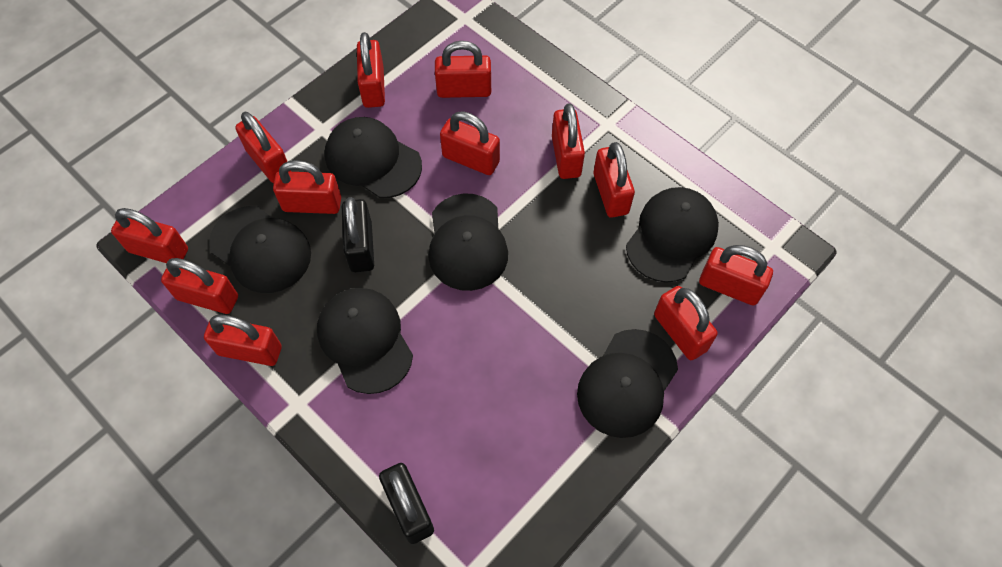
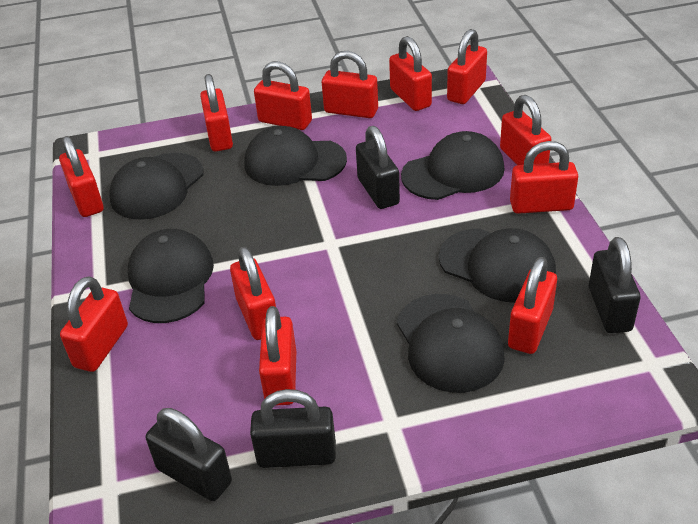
black padlock: [342,197,374,273] [379,463,434,544] = 2 -> [146,408,232,501] [250,389,336,468] [356,126,400,209] [589,237,640,333] = 4

